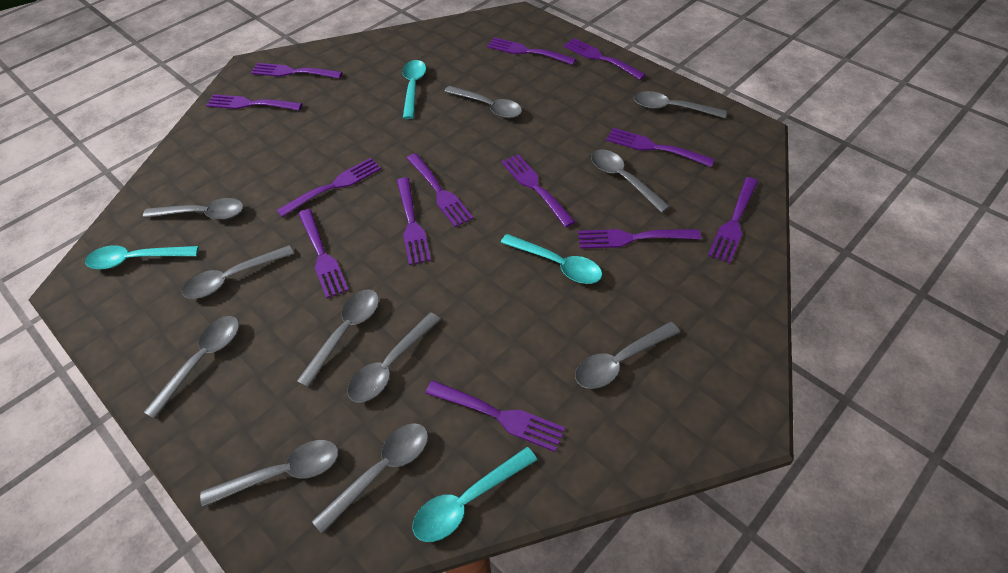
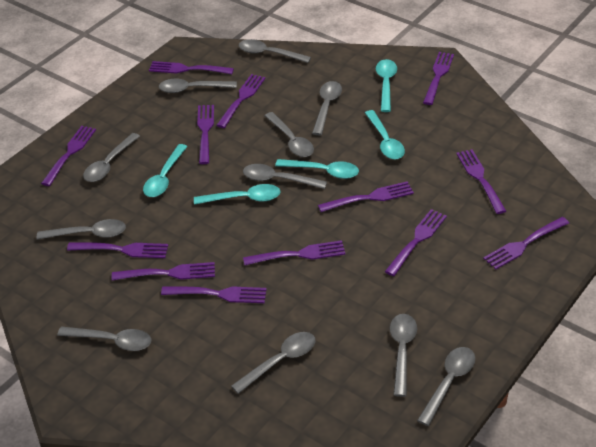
turquoise spoon: [85,245,199,269] [402,60,426,119] [412,447,537,542] [500,234,602,284] = 4 -> [143,144,188,197] [194,184,281,205] [275,159,359,179] [365,110,405,159] [376,59,397,112] = 5

